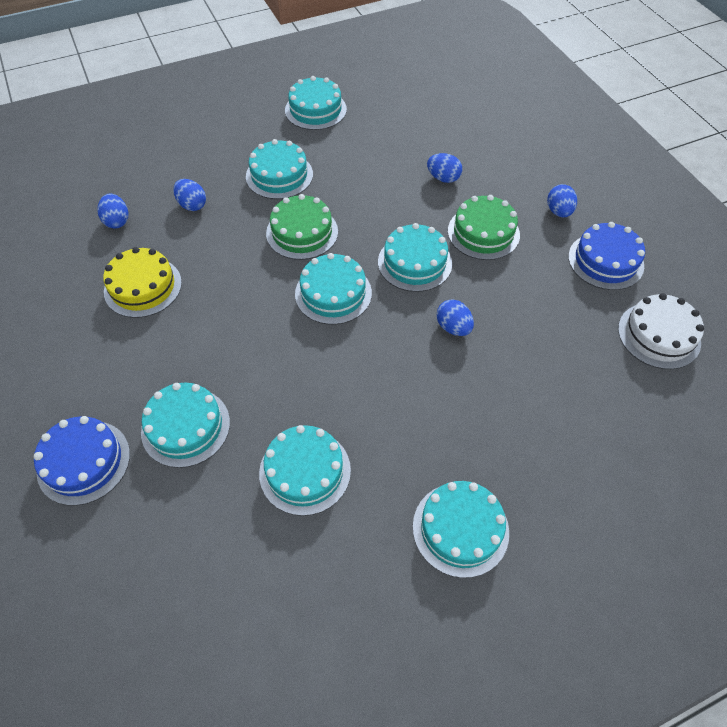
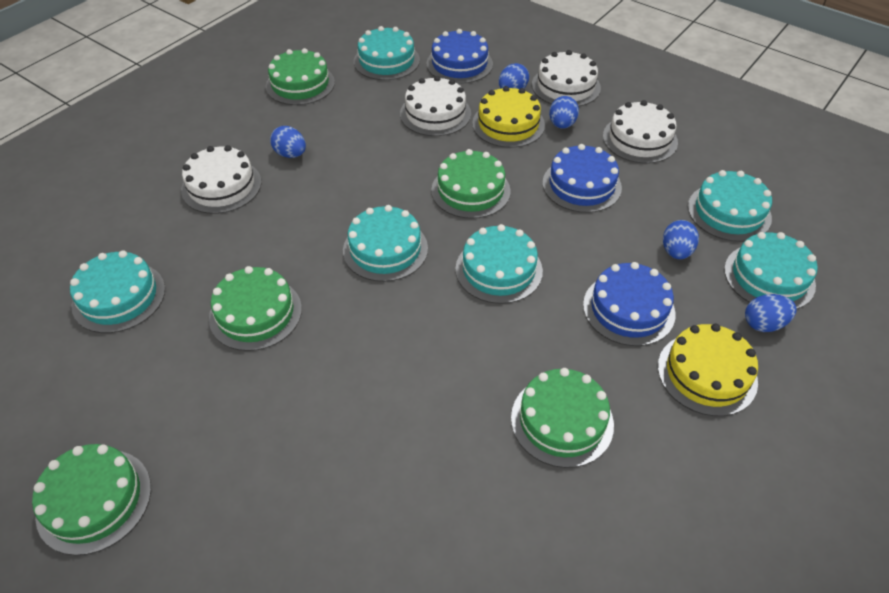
blue cake: [34,416,130,506] [568,222,645,290] = 2 -> [427,29,493,84] [543,144,622,213] [583,262,676,346] = 3
green cake: [266,194,338,260] [448,195,520,260] = 2 -> [32,444,151,556] [209,266,302,351] [266,48,335,105] [431,149,511,219] [511,368,614,468] = 5
turquoise cake: [141,383,230,468] [246,139,313,199] [259,425,351,516] [285,76,347,130] [295,253,372,325] [378,223,452,292] [413,481,509,578] = 7 -> [70,250,165,333] [343,205,428,282] [354,26,420,80] [455,224,543,304] [688,170,772,242] [724,232,818,309] = 6
white cake: [618,293,704,369] = 1 -> [181,145,262,214] [400,76,471,136] [532,50,601,107] [603,100,678,164] = 4
yellow cake: [103,247,182,318] = 1 -> [472,86,545,148] [658,324,758,416] = 2

